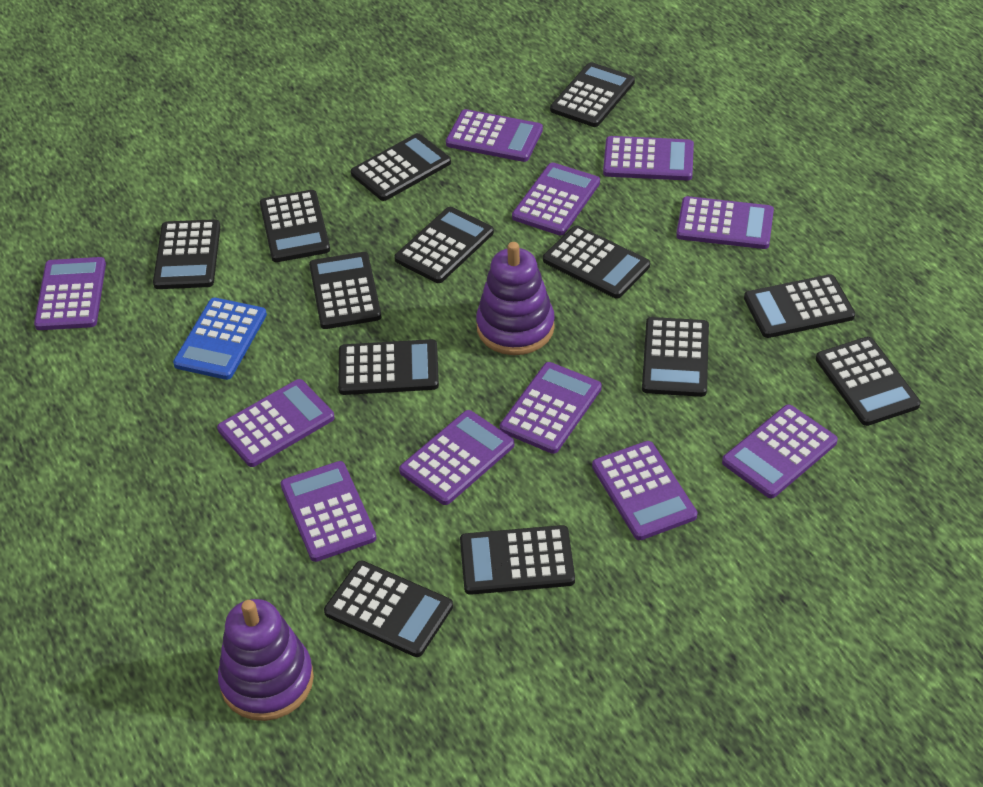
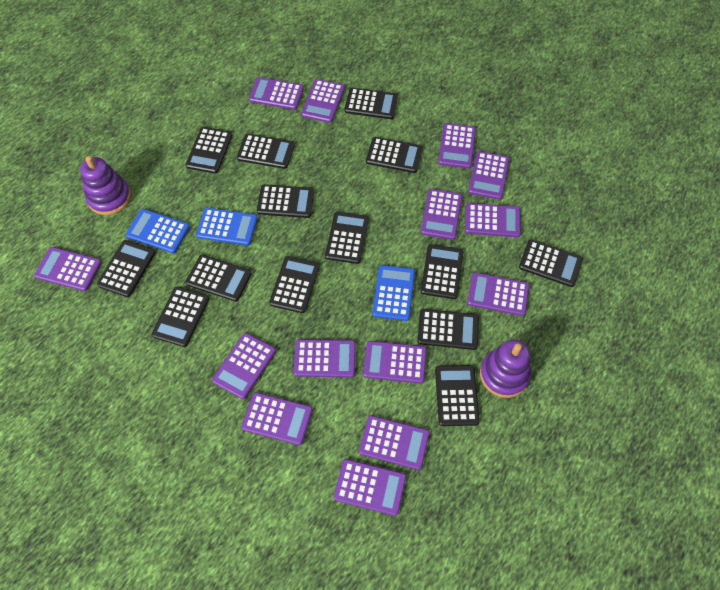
black calculator: [153,219,220,289] [260,190,330,262] [309,252,381,329] [324,561,453,657] [338,339,439,395] [351,133,451,201] [394,207,494,283] [460,525,575,595] [543,225,650,298] [550,62,635,127] [642,317,709,397] [744,274,855,338] [816,337,921,426] = 13 -> [97,240,155,297] [152,286,209,347] [186,127,232,173] [186,254,252,302] [237,133,295,169] [257,184,314,218] [269,256,320,313] [325,212,369,264] [345,88,398,119] [366,137,423,173] [418,309,479,350] [421,244,463,299] [435,365,480,426] [519,239,583,287] = 14
blue calculator: [173,298,267,380] = 1 -> [125,209,190,253] [196,208,258,245] [372,265,415,321] = 3
purple calculator: [34,257,106,330] [217,379,335,467] [281,461,376,562] [399,410,514,505] [446,109,543,162] [500,362,602,454] [512,162,600,235] [592,441,697,540] [603,136,694,181] [676,196,774,249] [722,404,838,498] = 11 -> [34,247,102,291] [212,333,276,399] [241,392,313,445] [249,77,304,110] [294,339,356,378] [301,79,345,123] [334,459,406,516] [359,415,430,470] [363,341,427,384] [421,189,462,240] [438,123,476,169] [465,203,521,237] [467,272,529,316] [468,151,510,200] = 14

